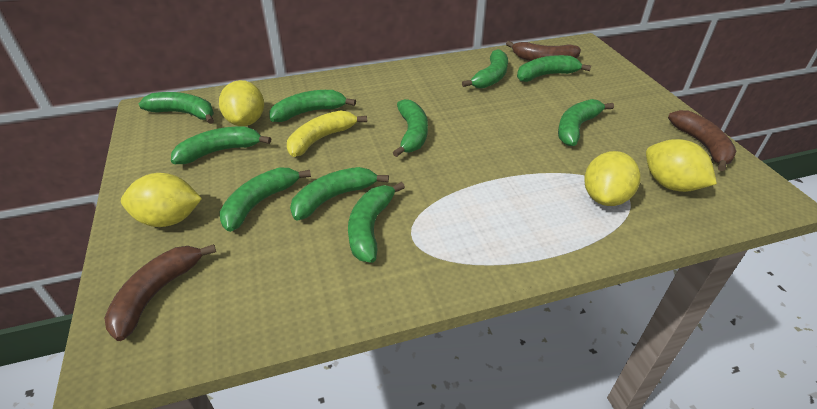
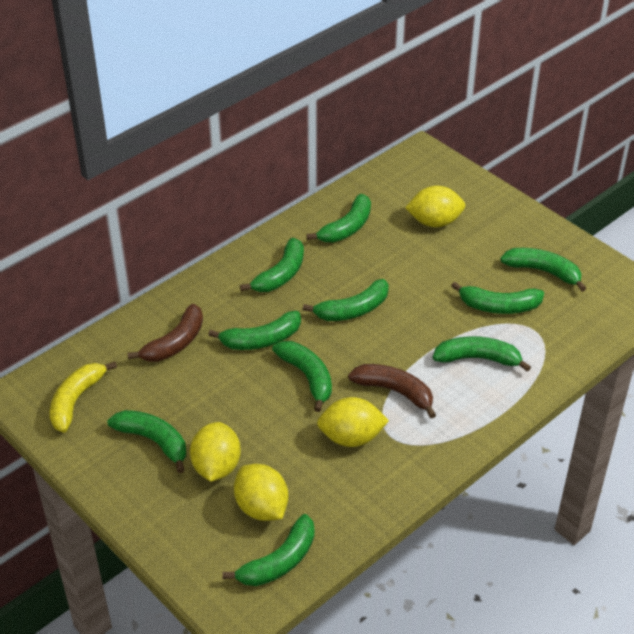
brown banana: [104,244,216,341] [506,41,581,61] [668,110,737,171] = 3 -> [127,304,203,362] [348,364,436,418] = 2

